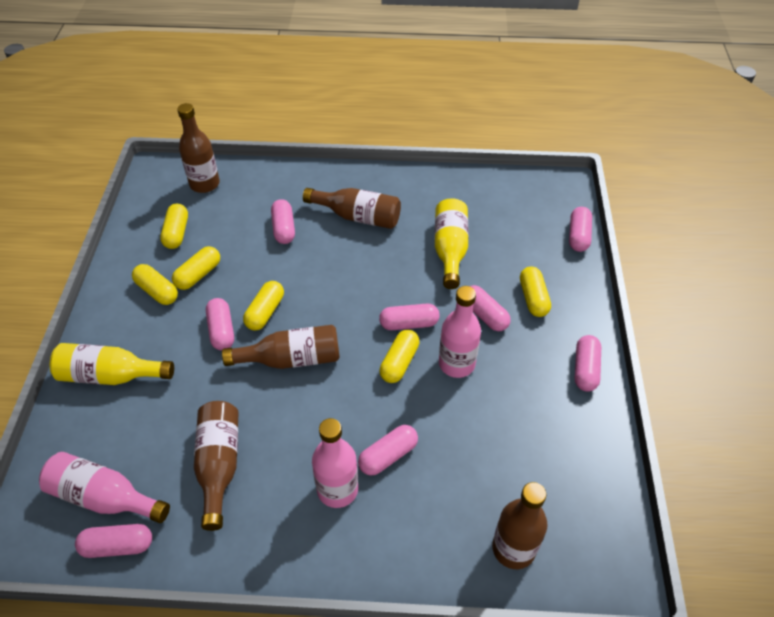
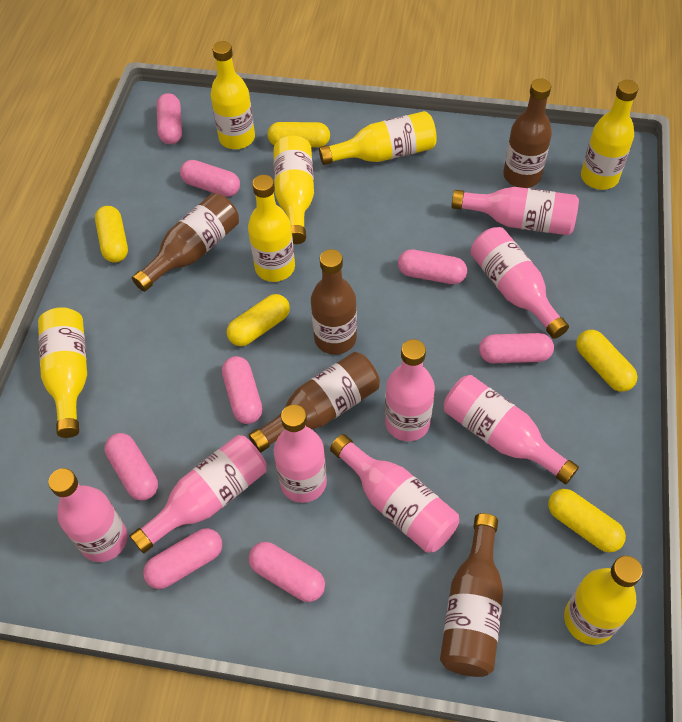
pink bottle: [39,452,170,523] [312,418,358,508] [439,286,481,378] = 3 -> [48,468,128,562] [130,435,267,554] [274,404,327,503] [330,434,459,553] [385,339,435,441] [443,375,579,484] [452,187,579,235] [471,227,569,339] = 8
yellow bottle: [50,343,174,385] [435,198,469,289] = 2 -> [38,307,87,438] [210,41,255,149] [248,175,295,282] [273,136,314,244] [319,111,437,165] [564,556,643,645] [581,80,639,190] = 7
yellow capsule: [132,264,178,305] [160,204,188,249] [172,246,220,290] [243,281,284,330] [379,330,419,383] [520,266,551,317] = 6 -> [95,206,128,263] [227,294,290,346] [268,122,330,147] [548,489,626,552] [576,330,637,392] = 5

